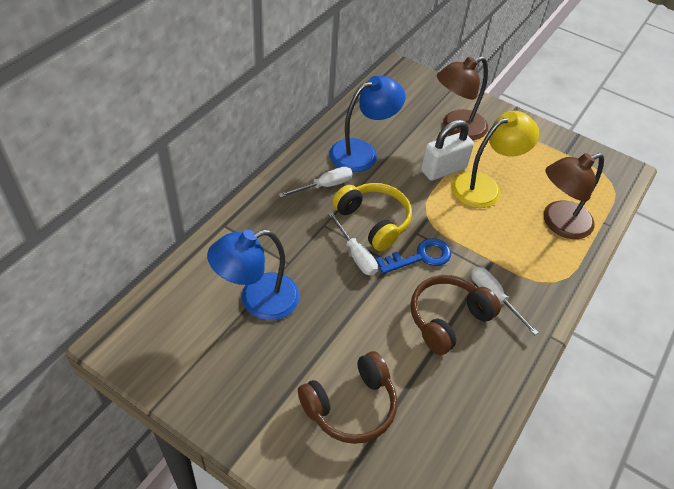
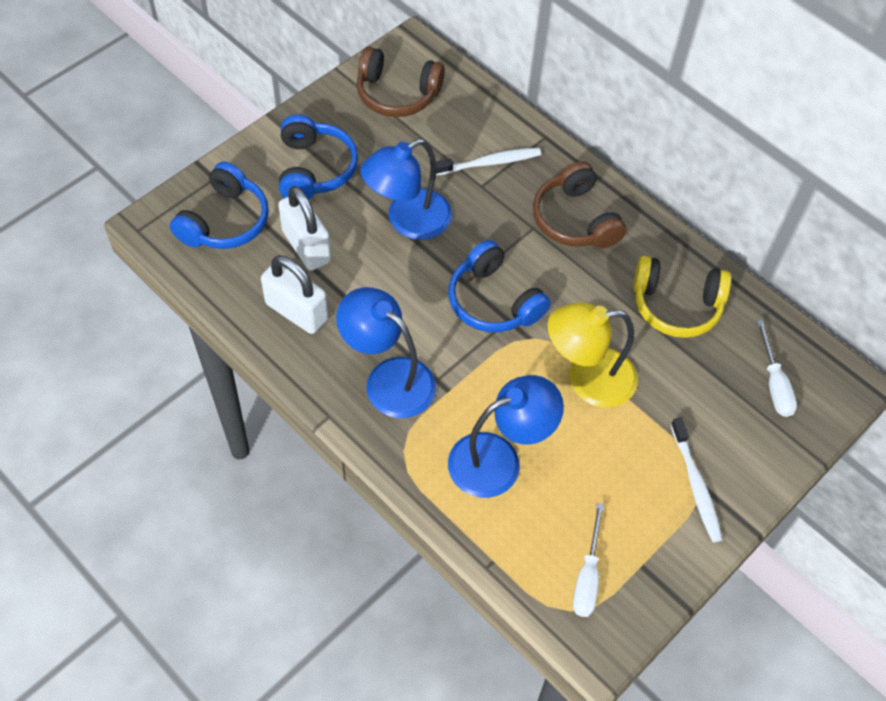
blue headphones: none = 0 -> [170,162,269,249] [279,114,358,200] [448,240,551,332] = 3
blue key: [376,238,451,274] = 1 -> none = 0
blue lamp: [207,229,299,320] [329,76,406,172] = 2 -> [336,287,436,418] [360,139,452,240] [448,375,564,498] = 3
brown lamp: [437,56,488,140] [544,153,604,239] = 2 -> none = 0
white padlock: [421,120,474,181] = 1 -> [261,255,328,334] [278,186,331,271] = 2
white screwdriver: [278,167,353,198] [328,212,378,276] [471,267,539,335] = 3 -> [573,503,604,617] [757,320,797,417] = 2
white toothbrush: none = 0 -> [436,148,541,176] [671,418,723,542] = 2

